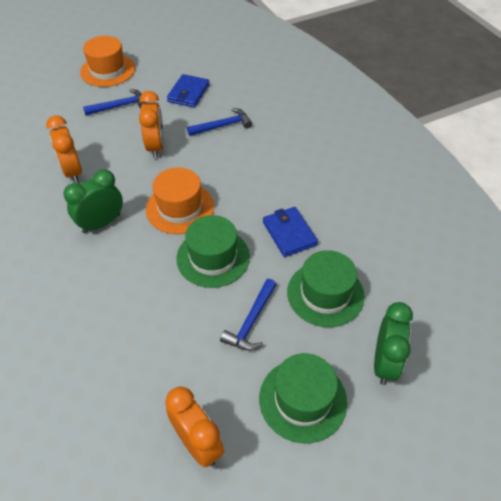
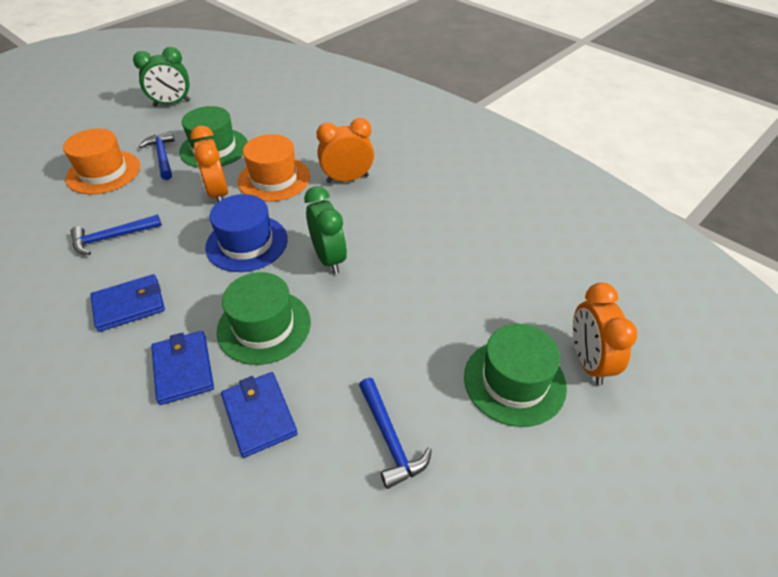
blue hat: none = 0 -> [205,194,288,272] = 1
blue wallet: [167,74,209,108] [263,207,318,257] = 2 -> [90,274,165,332] [151,331,214,405] [221,372,298,458] = 3

